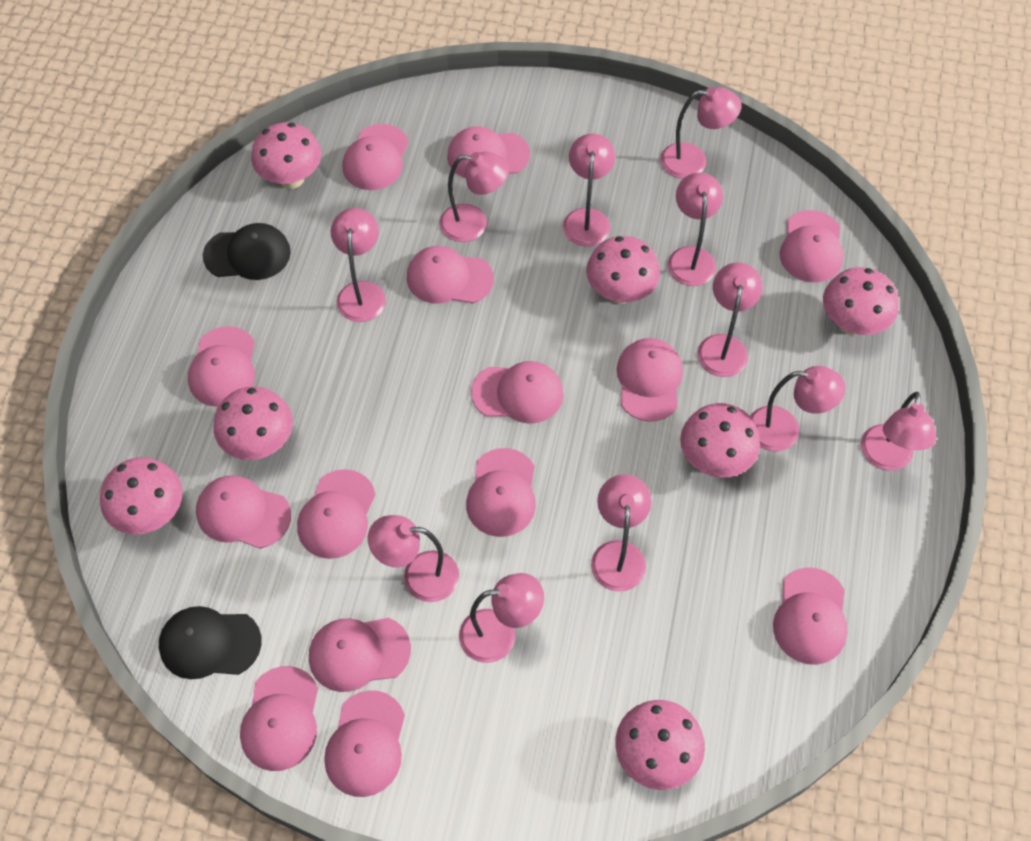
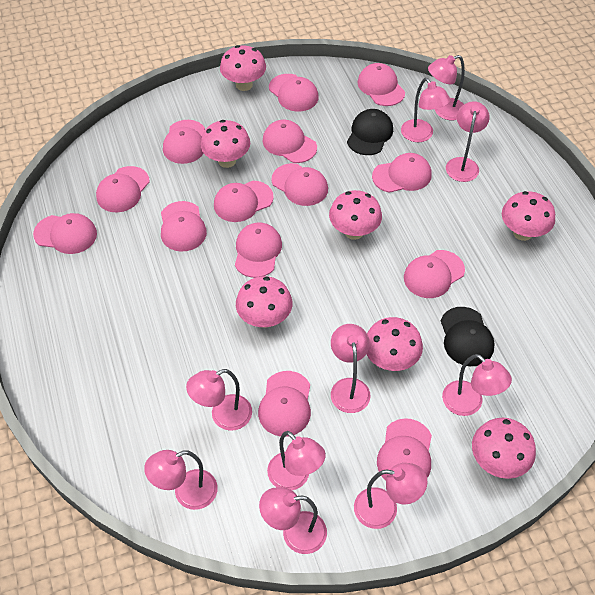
pink lamp: [331,208,386,322] [368,515,459,602] [439,152,509,242] [459,573,544,663] [563,134,615,247] [591,474,652,592] [660,87,742,179] [668,172,723,286] [698,262,763,377] [750,366,846,451] [861,392,936,471] = 11 -> [144,450,218,510] [186,369,252,431] [259,487,327,554] [267,431,326,490] [331,324,371,413] [354,463,428,529] [401,78,451,142] [428,55,465,120] [442,354,512,416] [446,101,490,182] = 10

